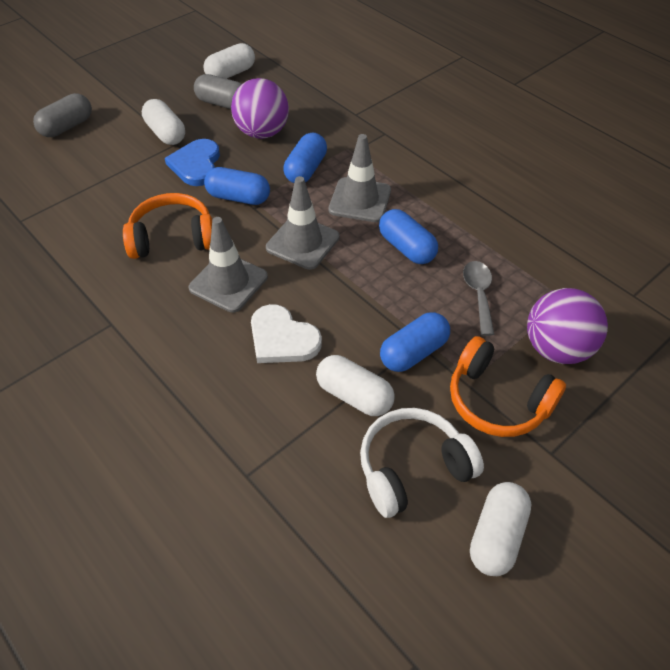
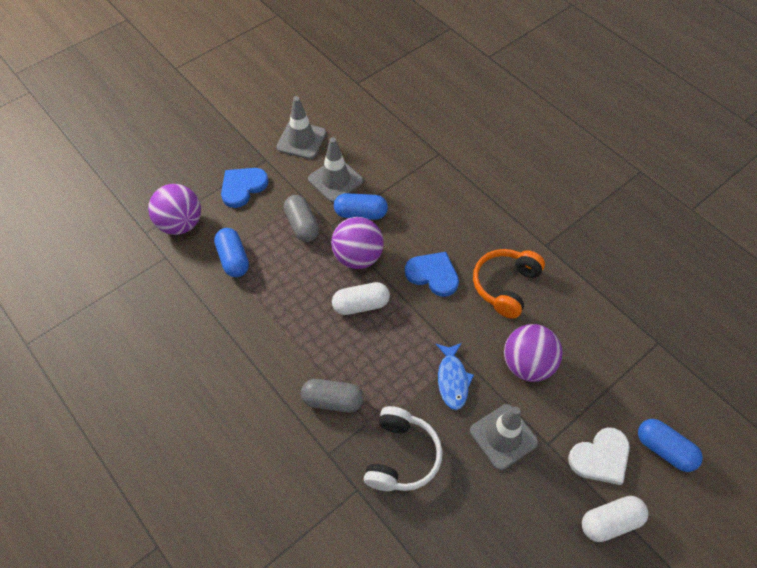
blue capsule: [204,167,270,205] [283,133,327,183] [379,209,438,264] [380,312,450,372] = 4 -> [214,228,249,277] [334,193,388,220] [638,419,703,472] = 3
blue fish: none = 0 -> [436,343,474,410] = 1
blue heart: [165,139,220,186] = 1 -> [221,168,269,208] [405,252,459,297] = 2
grey spoon: [463,261,494,336] = 1 -> none = 0
orange headphones: [123,193,212,259] [450,336,566,437] = 2 -> [473,249,545,319] = 1
purple ball: [231,78,289,139] [527,288,608,364] = 2 -> [148,184,201,235] [331,217,384,269] [504,324,563,382] = 3
white capsule: [142,99,185,145] [203,43,255,79] [316,355,395,416] [470,482,531,576] = 4 -> [332,282,390,315] [582,496,649,542] = 2

